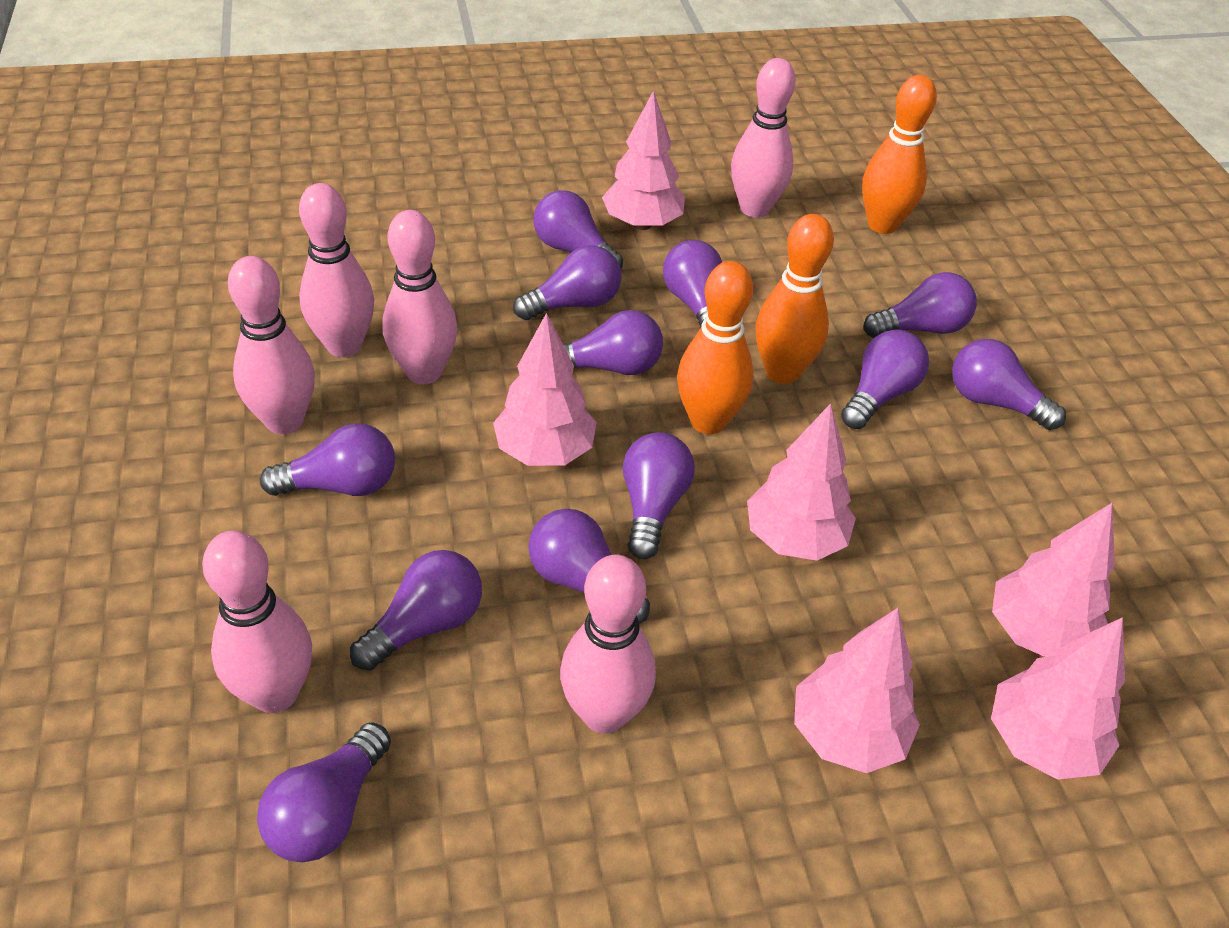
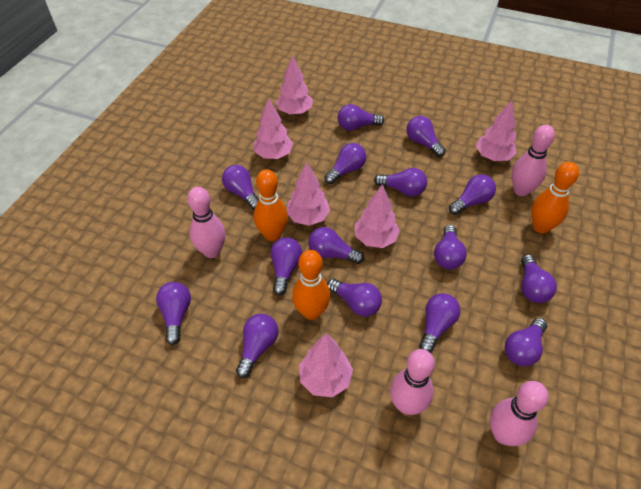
pink bowling pin: [202,530,312,713] [228,256,315,434] [299,183,374,357] [382,210,457,384] [560,555,656,733] [731,58,796,218] = 6 -> [187,187,225,258] [390,349,435,415] [490,381,548,446] [512,125,555,196] = 4
purple light bulb: [257,723,391,862] [260,423,395,496] [350,550,482,670] [513,245,622,320] [528,509,650,624] [533,190,623,269] [563,310,663,375] [623,432,695,559] [663,240,722,328] [841,330,929,429] [864,272,977,338] [952,339,1066,430] = 12 -> [156,282,191,345] [222,165,259,210] [236,314,278,378] [271,237,302,295] [308,227,364,264] [324,143,366,184] [327,279,382,317] [338,104,384,131] [374,168,427,197] [406,116,446,157] [419,293,460,353] [434,225,467,269] [449,175,496,215] [505,318,547,366] [521,254,557,303] = 15

